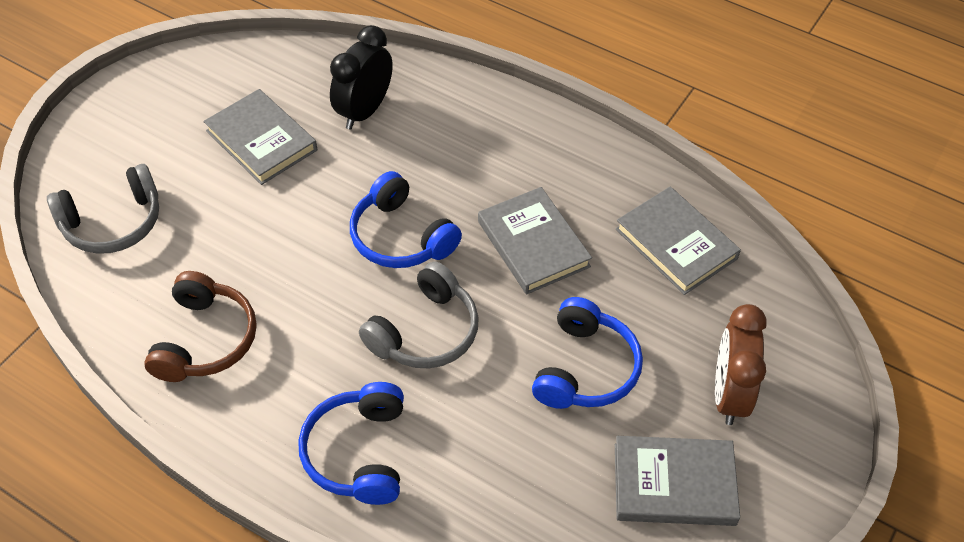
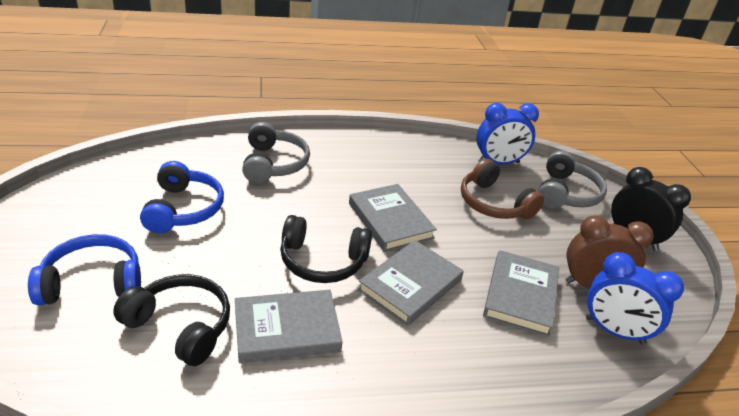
black headphones: none = 0 -> [113,274,230,366] [280,215,372,283] = 2
blue clock: none = 0 -> [476,103,539,164] [586,252,684,345] = 2
blue headphones: [298,382,404,505] [350,171,462,268] [532,297,643,409] = 3 -> [28,234,141,305] [140,161,224,233] = 2

